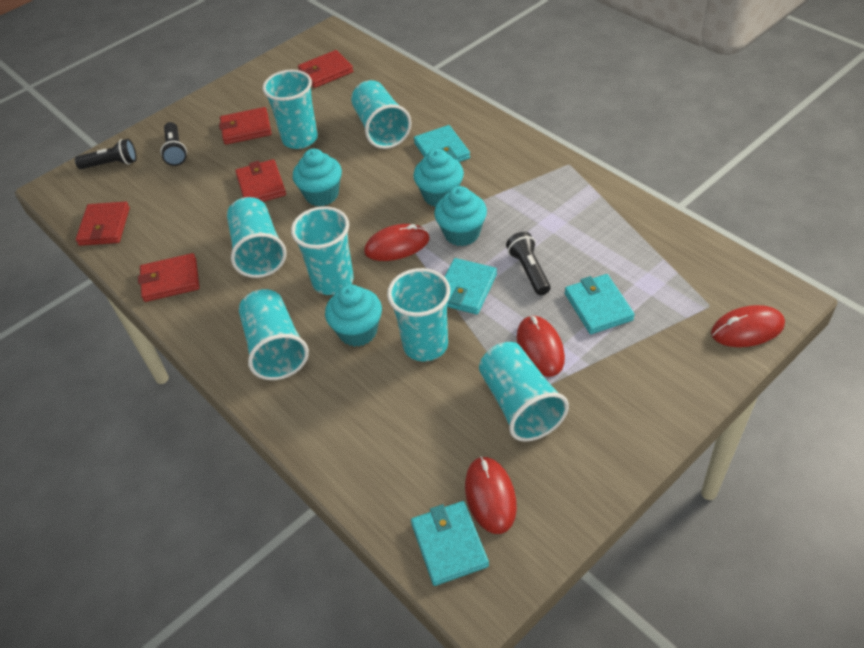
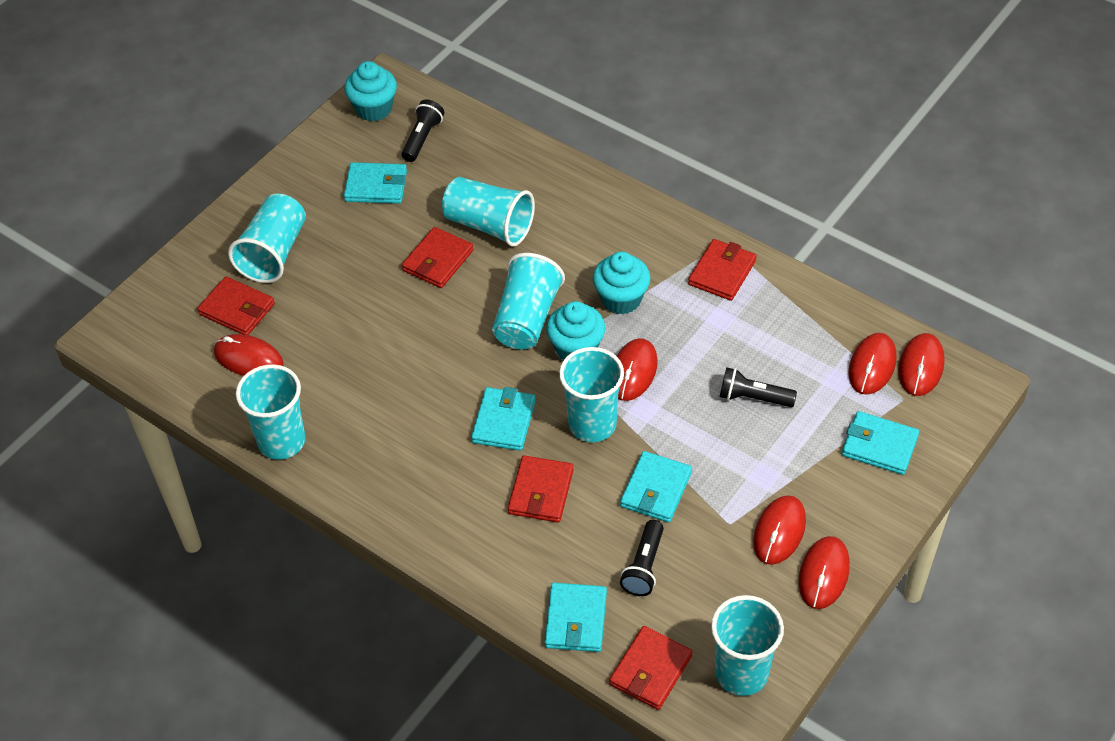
red mouse: [364,224,430,261] [465,456,517,534] [517,315,565,377] [711,305,785,347] = 4 -> [214,334,284,376] [617,338,658,401] [753,495,806,565] [799,536,850,609] [848,333,896,395] [898,333,945,396] = 6
turquoise cup: [227,197,286,278] [239,289,309,380] [262,70,318,149] [291,206,354,295] [351,80,412,149] [387,268,450,361] [479,342,569,442] = 7 -> [228,194,306,283] [236,364,306,460] [442,177,535,247] [492,253,565,350] [559,347,624,442] [711,595,784,696] = 6
turquoise cupcake: [293,149,342,206] [325,284,382,347] [413,149,464,207] [434,186,487,246] = 4 -> [345,61,397,122] [546,301,605,360] [593,251,651,315] = 3
turquoise wallet: [411,501,489,586] [414,125,470,162] [445,258,497,314] [565,274,635,334] = 4 -> [344,162,407,204] [471,387,536,451] [545,583,607,652] [620,451,692,522] [842,411,919,475] = 5

